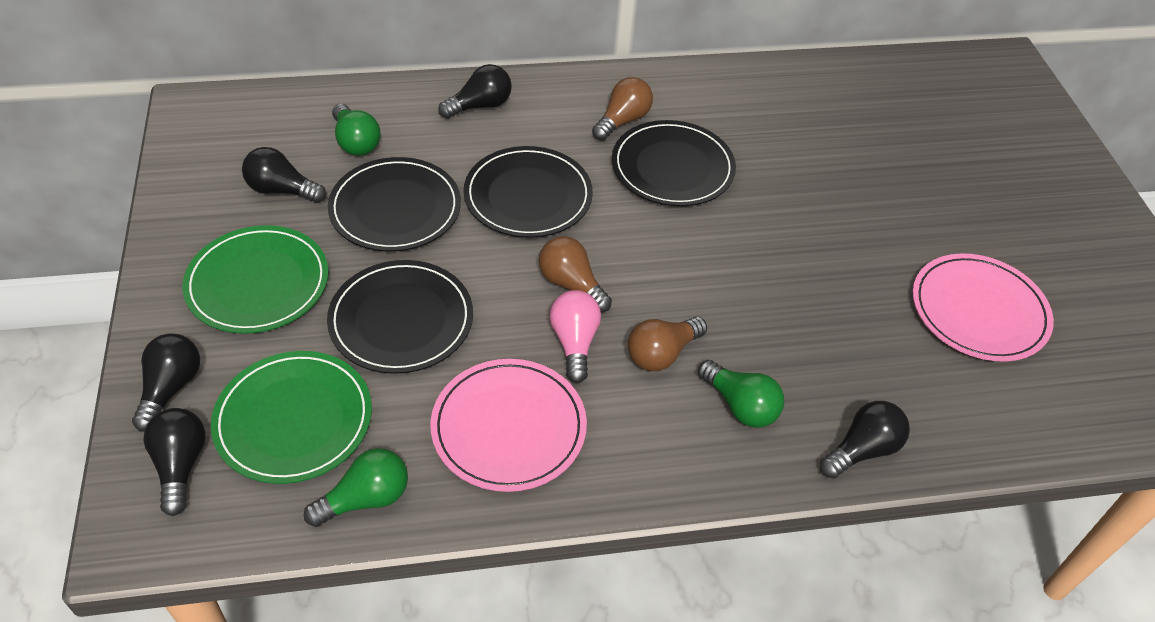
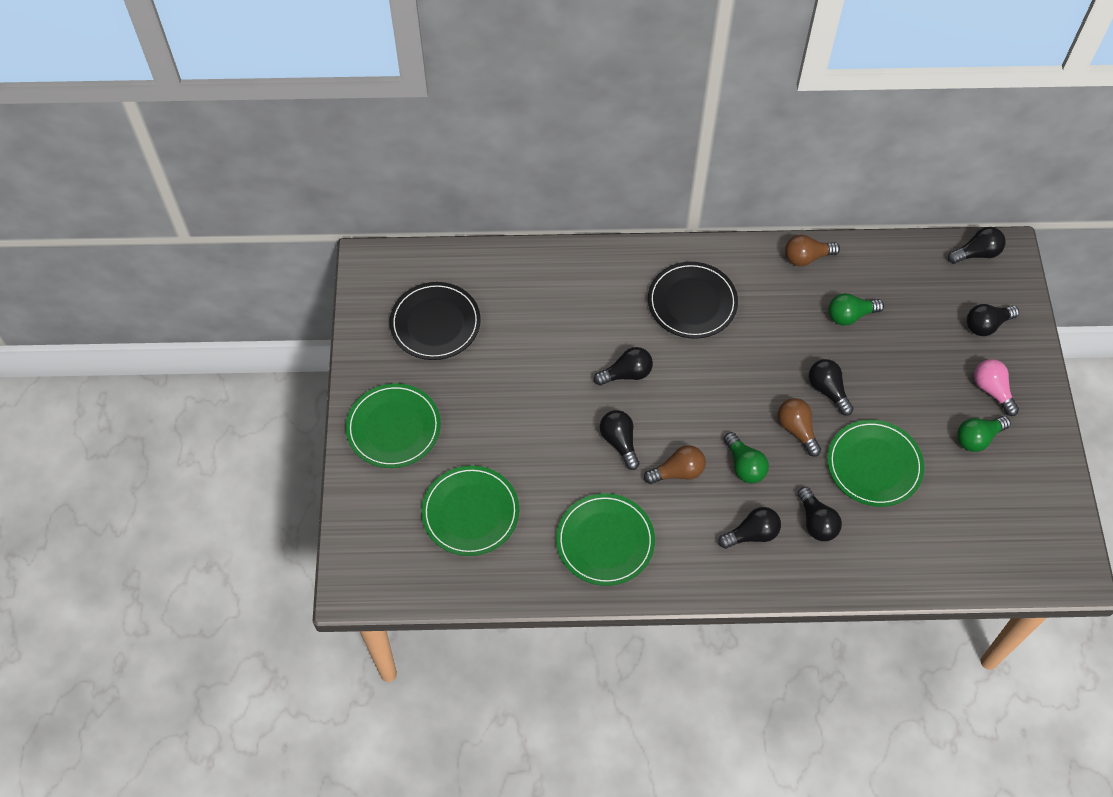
black light bulb: [132,333,200,432] [143,408,206,516] [242,147,326,203] [438,64,512,119] [820,401,910,479] = 5 -> [594,347,653,386] [600,410,639,470] [718,507,781,549] [798,487,842,541] [809,359,854,416] [948,227,1006,264] [967,304,1019,336] = 7
black plate: [327,260,473,374] [328,157,461,252] [463,146,593,238] [612,120,736,206] = 4 -> [389,282,481,360] [648,262,738,339] = 2
green plate: [182,225,329,333] [211,351,372,484] = 2 -> [346,383,441,468] [421,466,519,556] [556,493,655,586] [827,420,924,507] = 4
pink plate: [430,359,587,492] [912,253,1054,362] = 2 -> none = 0

